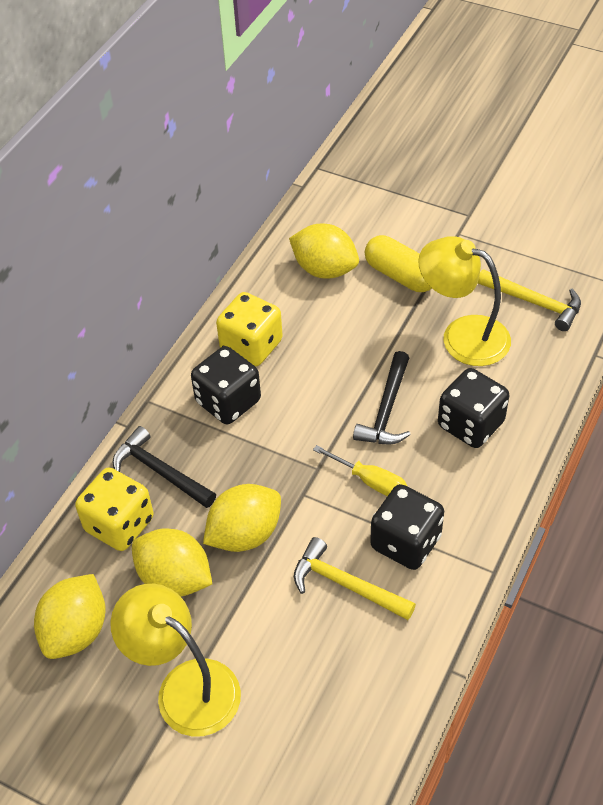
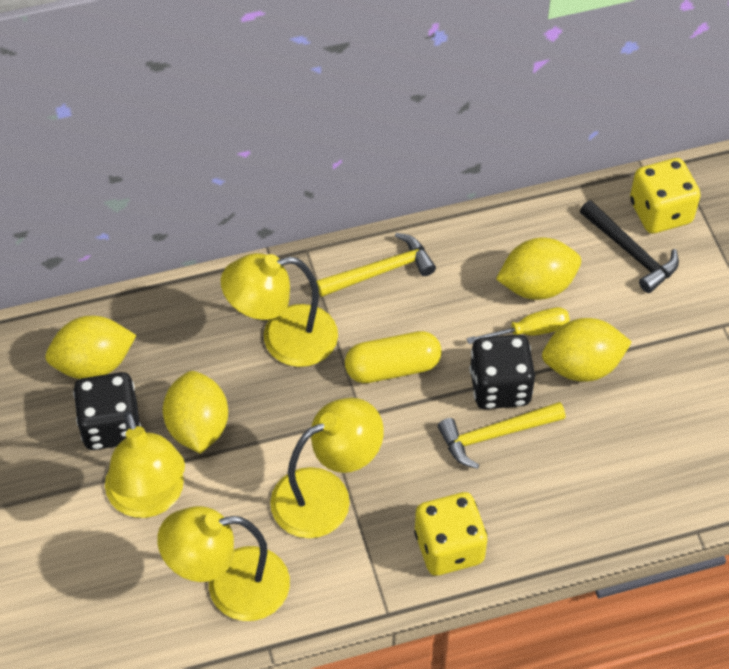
black dice: [191,346,261,424] [370,484,444,570] [438,368,509,448] = 3 -> [73,372,141,450] [470,334,535,409] = 2
black hammer: [113,426,216,508] [353,351,411,444] = 2 -> [580,200,679,293] = 1
yellow lamp: [110,584,241,736] [418,236,511,366] = 2 -> [105,412,185,518] [157,506,290,621] [221,253,338,367] [270,398,384,538] = 4

